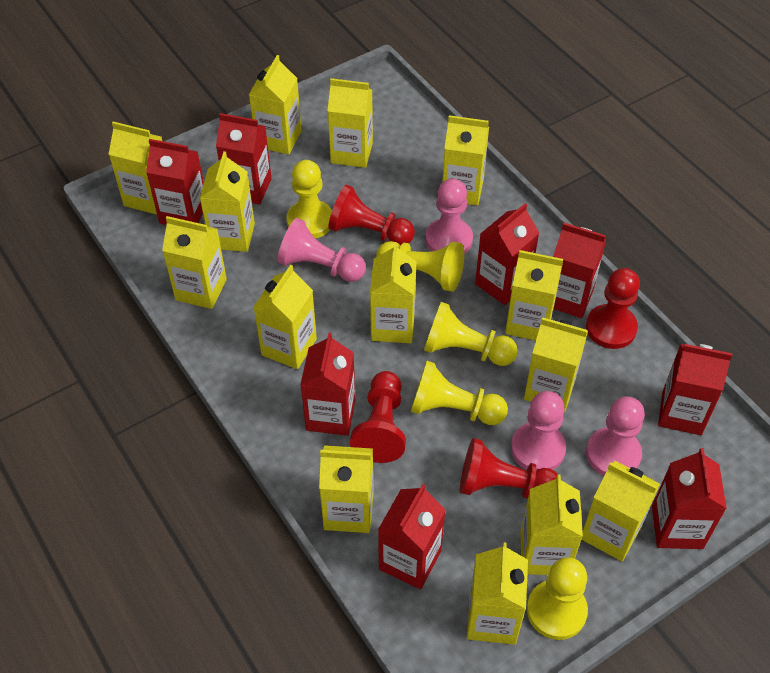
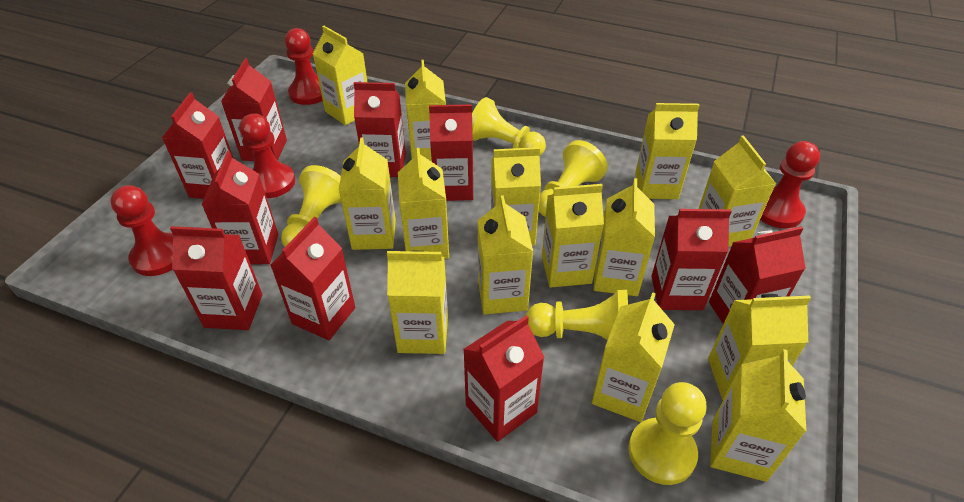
pink pawn: [277,218,366,282] [425,178,473,254] [511,391,566,470] [586,396,645,476] = 4 -> none = 0
red carton: [146,139,204,225] [216,113,272,204] [300,333,355,436] [378,484,446,590] [475,203,539,305] [553,223,607,318] [652,448,727,549] [658,344,733,435] = 8 -> [162,92,233,199] [170,226,262,330] [202,151,278,264] [221,58,287,161] [270,217,355,340] [353,82,406,177] [429,104,473,201] [463,315,545,442] [651,209,732,310] [709,226,806,324] = 10

